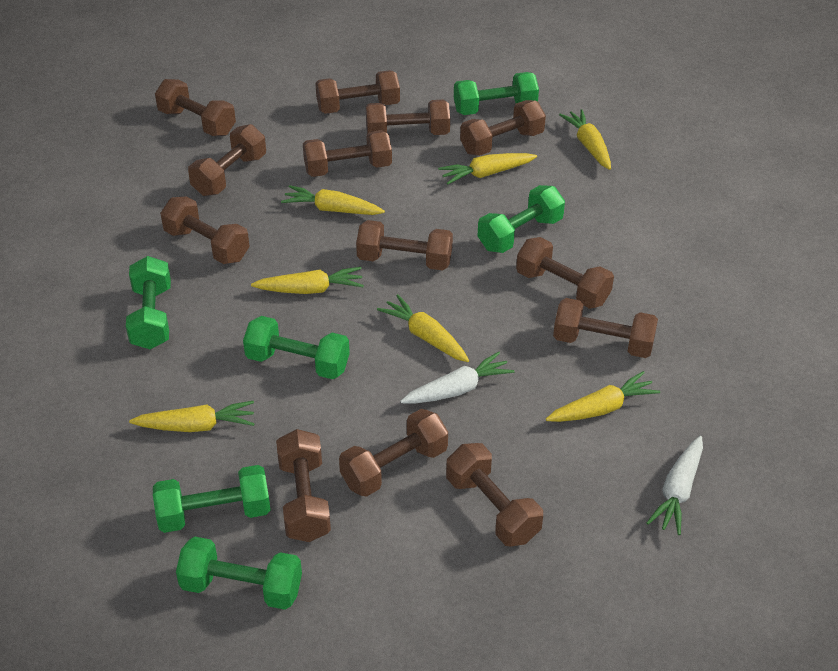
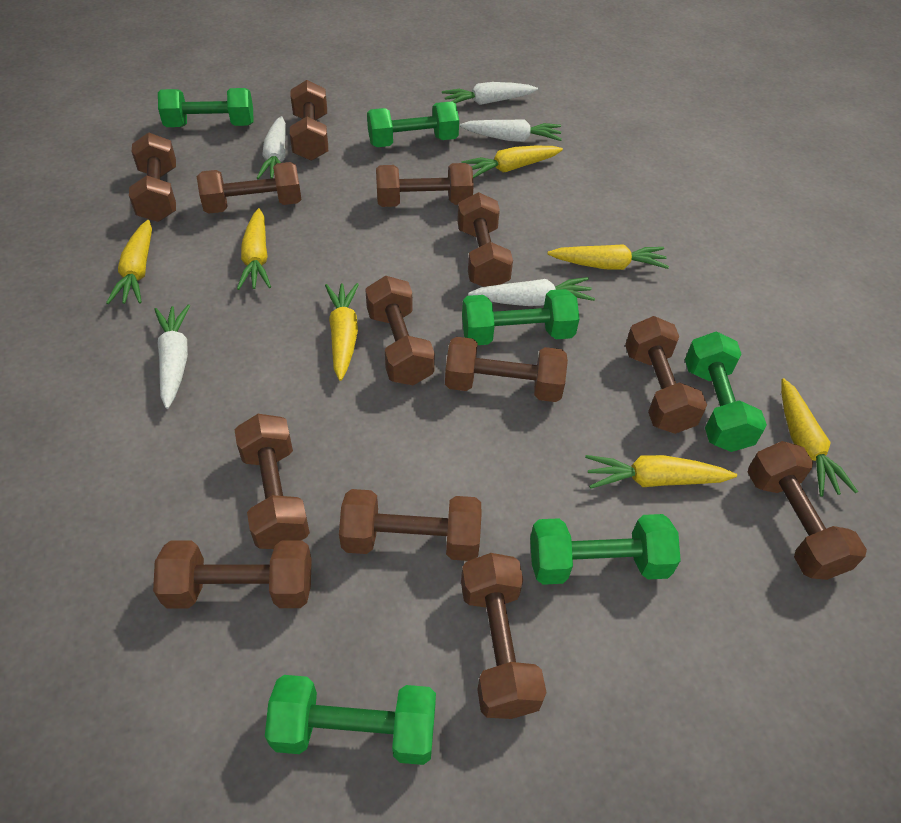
white carrot: [400,352,515,404] [646,436,703,535] = 2 -> [154,304,190,409] [257,116,286,179] [442,82,538,105] [460,120,562,142] [468,277,595,306] = 5

